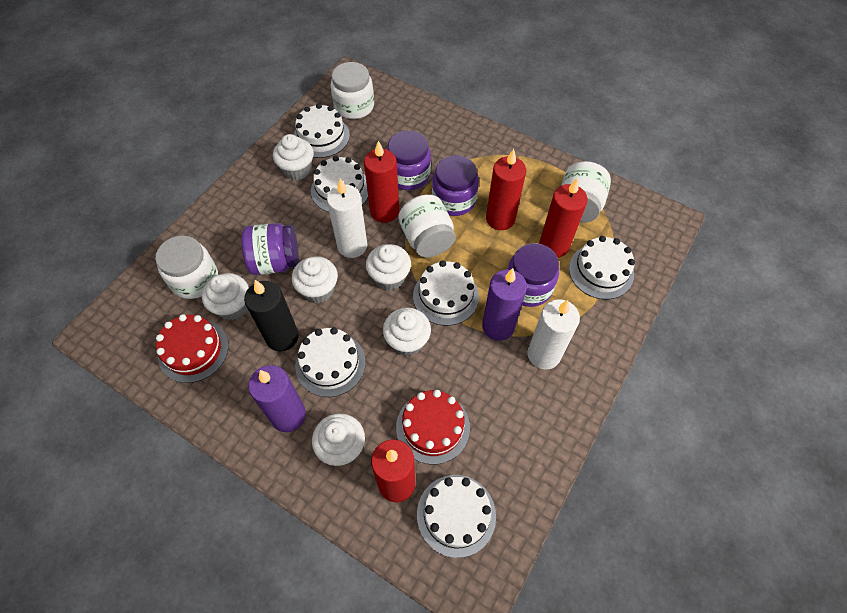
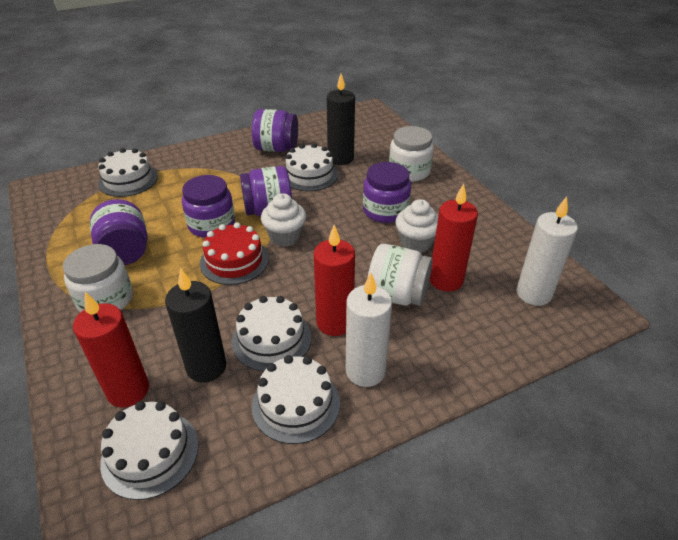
black candle: [244,280,299,351] = 1 -> [165,268,226,383] [327,74,355,165] = 2
purple candle: [248,365,306,432] [482,268,527,341] = 2 -> none = 0
purple jar: [241,223,299,275] [387,130,431,190] [432,155,479,216] [507,243,559,307] = 4 -> [90,199,147,265] [182,175,235,238] [240,166,292,217] [252,109,298,152] [363,162,411,223] = 5
red cake: [156,314,229,383] [396,390,470,464] = 2 -> [200,222,269,285] = 1
red candle: [364,141,399,223] [371,439,415,503] [486,149,526,230] [539,178,588,258] = 4 -> [73,292,149,408] [314,225,355,336] [430,184,478,292] = 3
white cake: [294,103,350,158] [295,327,366,397] [311,156,368,212] [413,260,479,326] [417,475,496,558] [569,236,635,299] = 6 -> [98,148,158,197] [100,401,199,500] [232,296,311,372] [252,355,340,444] [285,143,338,191] = 5
white cupcake: [202,273,249,320] [273,134,314,180] [292,256,338,303] [312,413,365,466] [366,244,411,291] [383,308,431,356] = 6 -> [261,193,306,247] [395,199,439,253] = 2
white jar: [156,236,218,299] [331,62,374,119] [398,195,456,257] [561,161,611,223] = 4 -> [63,244,133,312] [368,244,433,306] [389,126,434,182] = 3

